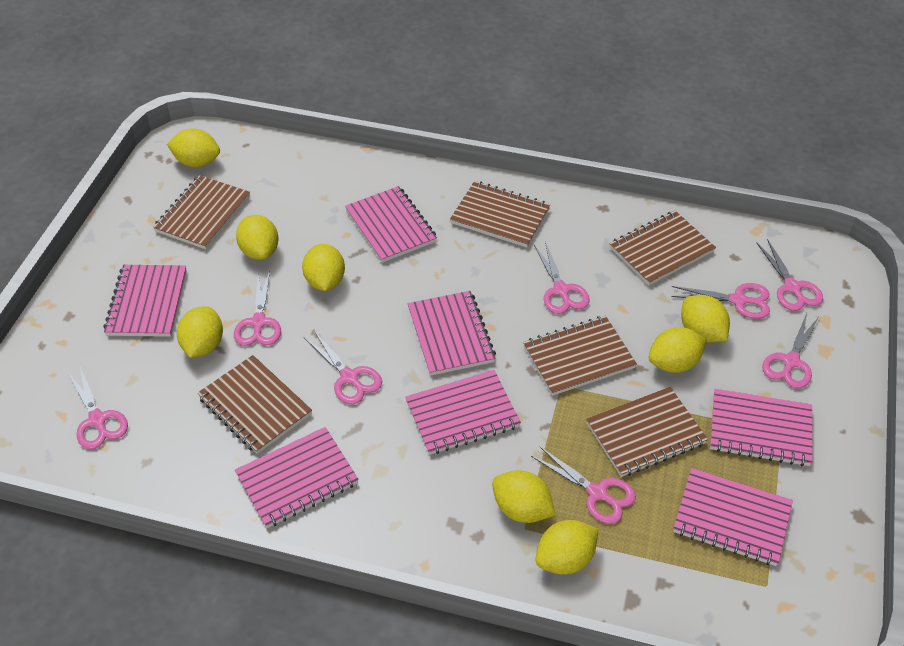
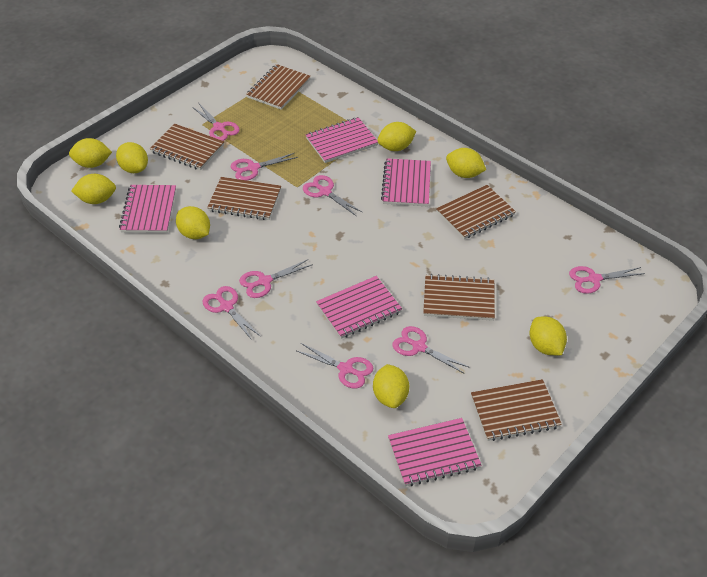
pink notebook: [103,265,187,337] [235,427,359,528] [345,186,437,263] [405,370,521,455] [408,291,496,376] [673,468,793,566] [710,389,812,467] = 7 -> [119,185,176,233] [306,117,378,163] [316,276,402,339] [381,158,431,206] [388,418,481,486] = 5

